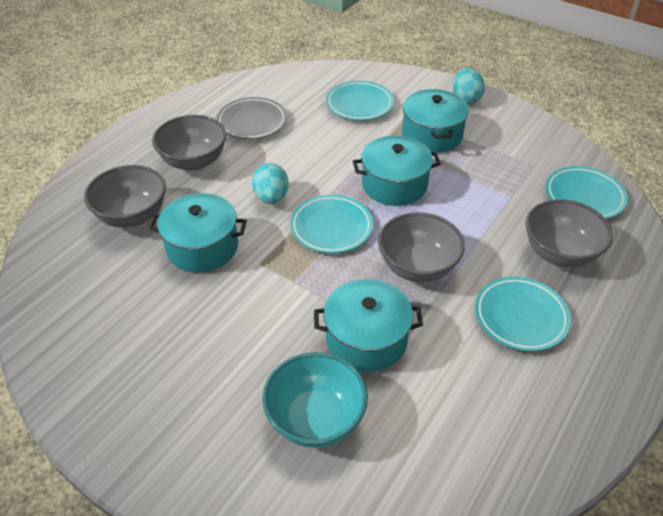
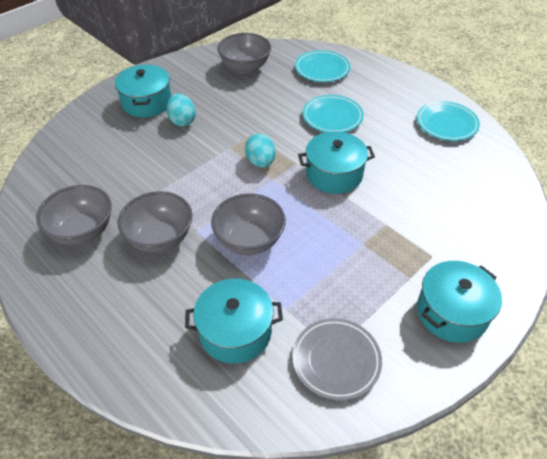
turquoise bowl: [262,352,368,448] = 1 -> none = 0
turquoise plate: [290,195,373,253] [326,81,394,121] [475,277,571,351] [546,166,628,219] = 4 -> [295,50,350,82] [302,95,364,132] [417,101,480,141] = 3

